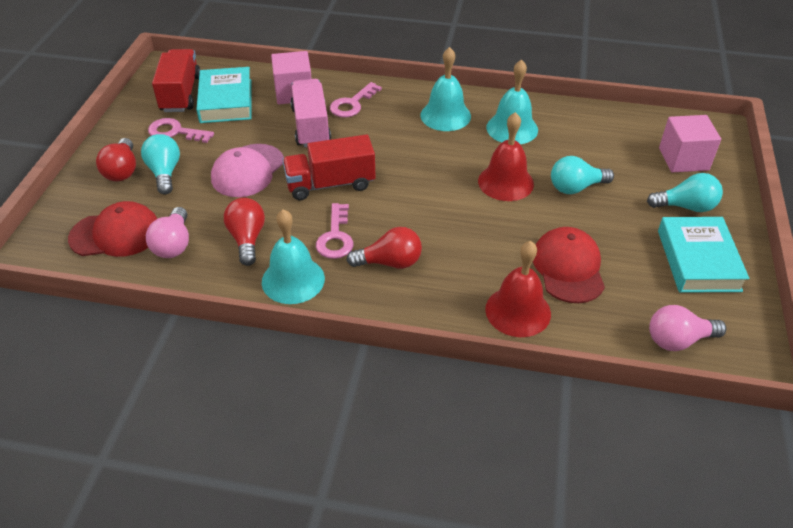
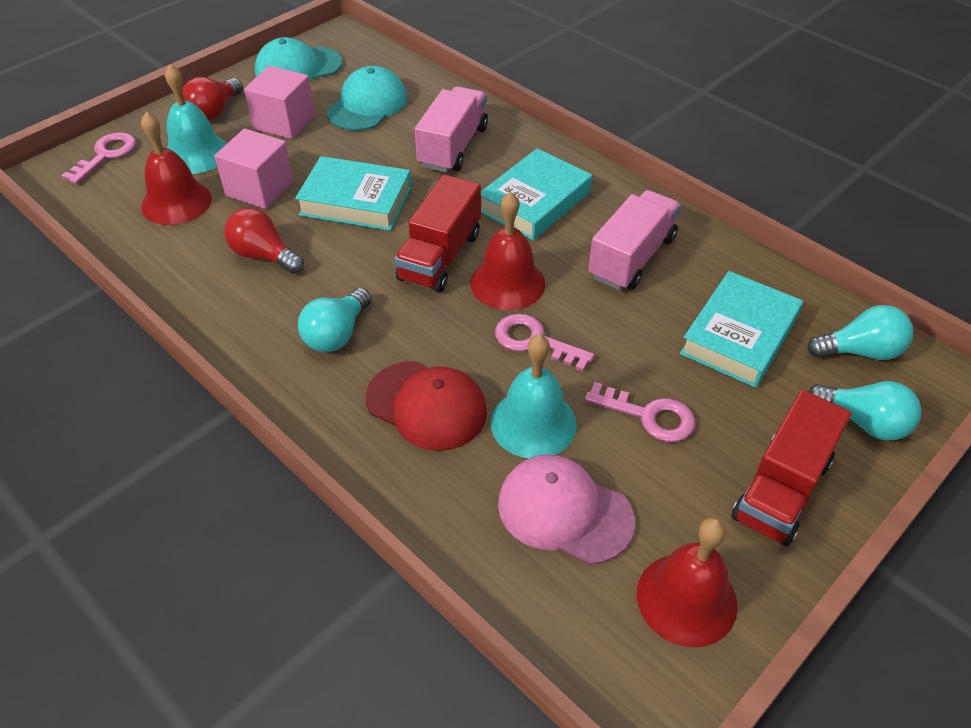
pink light bulb: [146,207,189,258] [649,305,726,351] = 2 -> none = 0
pink truck: [290,79,331,147] = 1 -> [414,86,488,173] [588,190,681,290] = 2
red bell: [478,112,534,201] [485,241,551,337] = 2 -> [141,111,212,225] [470,192,545,310] [637,517,738,647] = 3
red cap: [68,201,157,257] [533,227,605,303] = 2 -> [366,361,487,451] = 1
red light bulb: [96,138,136,182] [224,198,265,266] [346,227,422,269] = 3 -> [183,77,243,121] [224,208,304,274] = 2
turquoise bell: [262,209,325,304] [421,47,471,131] [486,59,538,144] = 3 -> [165,64,227,174] [491,334,577,458] = 2
turquoise book: [196,67,252,123] [658,217,749,293] = 2 -> [295,156,411,231] [481,148,592,240] [680,271,803,388] = 3
turquoise cap: none = 0 -> [255,37,342,81] [327,66,407,131] = 2

